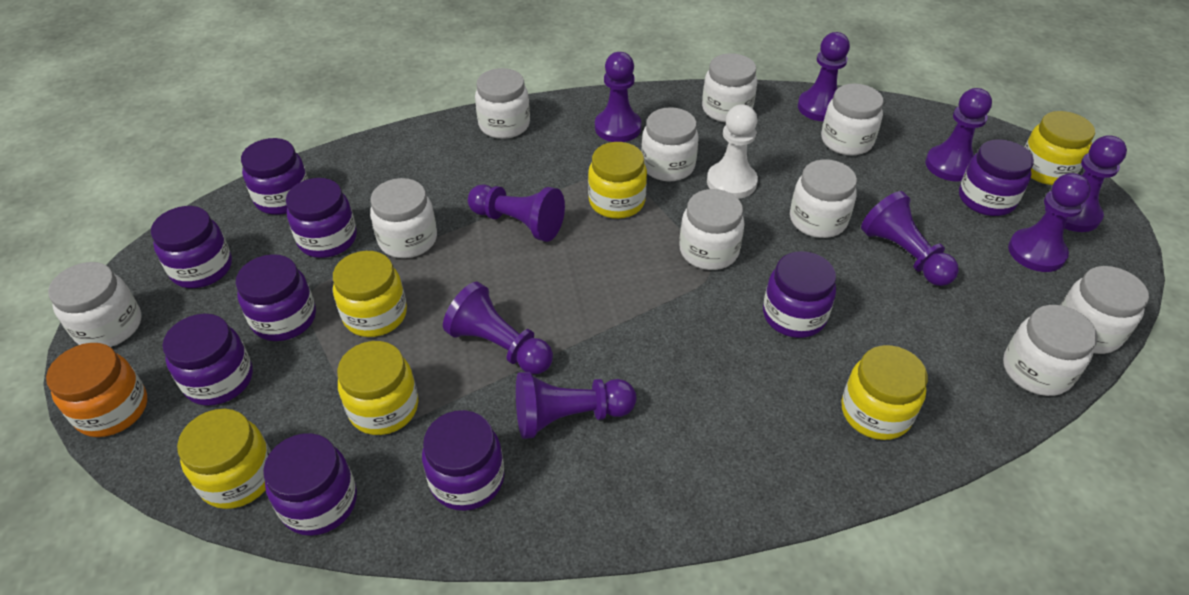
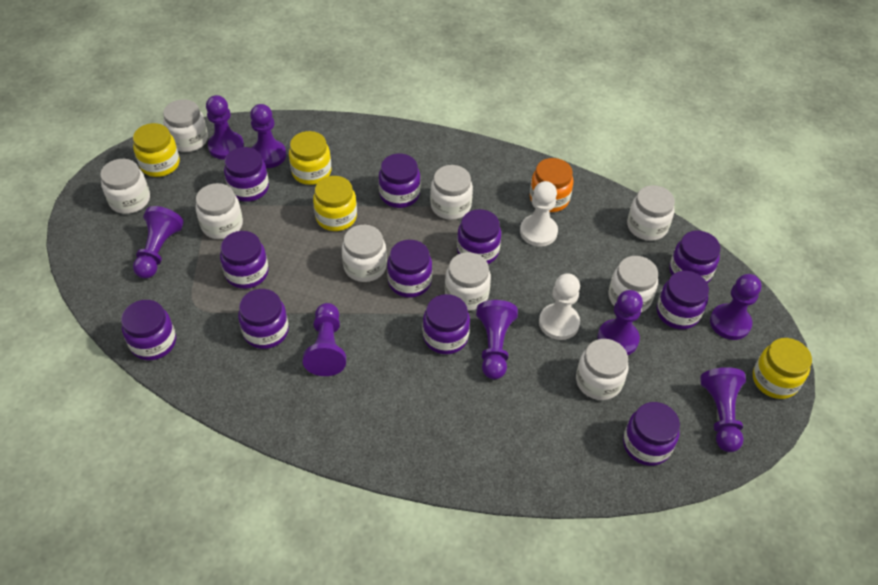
purple jar: [151,206,232,288] [162,314,253,406] [236,254,316,341] [241,138,308,215] [263,433,357,536] [286,178,357,258] [422,410,504,511] [763,251,836,338] [959,139,1034,216] = 9 -> [121,300,176,360] [220,231,269,289] [224,147,269,202] [238,289,289,349] [379,154,420,208] [387,240,432,298] [423,294,470,354] [457,209,501,264] [623,402,680,466] [657,271,709,329] [669,231,720,283] = 11
purple pawn: [443,282,553,374] [468,184,565,242] [516,372,636,439] [595,52,642,142] [798,32,850,121] [861,191,959,286] [925,88,992,182] [1008,173,1091,272] [1045,135,1127,232] = 9 -> [133,206,184,279] [206,95,244,159] [250,104,286,168] [303,303,346,376] [476,300,518,380] [597,290,643,355] [700,367,746,452] [710,274,761,340] = 8
white jar: [48,262,142,347] [370,178,437,258] [475,68,530,139] [641,107,699,181] [679,189,745,270] [702,53,757,122] [790,159,857,238] [821,83,883,155] [1003,305,1098,396] [1060,266,1149,354] = 10 -> [100,159,150,214] [163,99,208,152] [196,183,243,239] [342,225,387,282] [430,165,473,220] [445,252,491,311] [576,339,629,400] [608,256,658,313] [627,185,675,241] = 9
white pawn: [707,104,758,199] = 1 -> [520,181,558,247] [539,274,580,340] = 2
yellow jar: [177,409,271,509] [333,251,407,337] [337,341,418,435] [588,142,647,219] [841,345,928,440] [1025,111,1095,185] = 6 -> [133,123,180,177] [289,131,331,185] [313,176,357,231] [753,338,812,399] = 4

